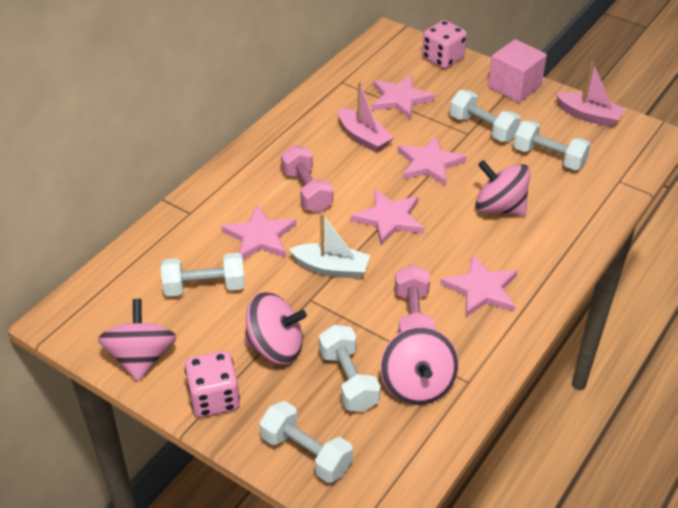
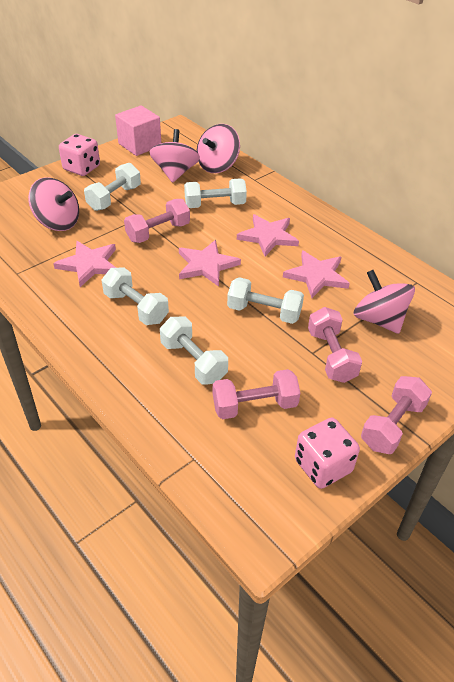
pink boat: [338,82,394,152] [556,62,625,127] = 2 -> none = 0
pink dumbbell: [281,145,333,212] [395,265,435,333] = 2 -> [124,199,190,243] [213,369,300,419] [308,307,362,383] [361,376,432,454] = 4
pink star: [221,205,296,259] [351,189,424,245] [372,75,435,120] [398,136,466,186] [440,254,518,317] = 5 -> [53,241,116,287] [179,240,241,287] [237,214,299,256] [283,250,350,298] = 4
white boat: [289,213,370,279] = 1 -> none = 0

